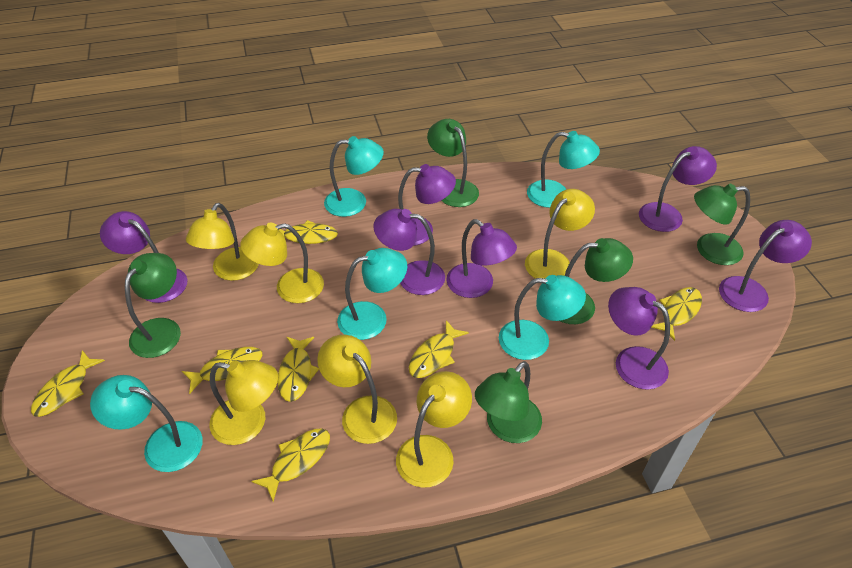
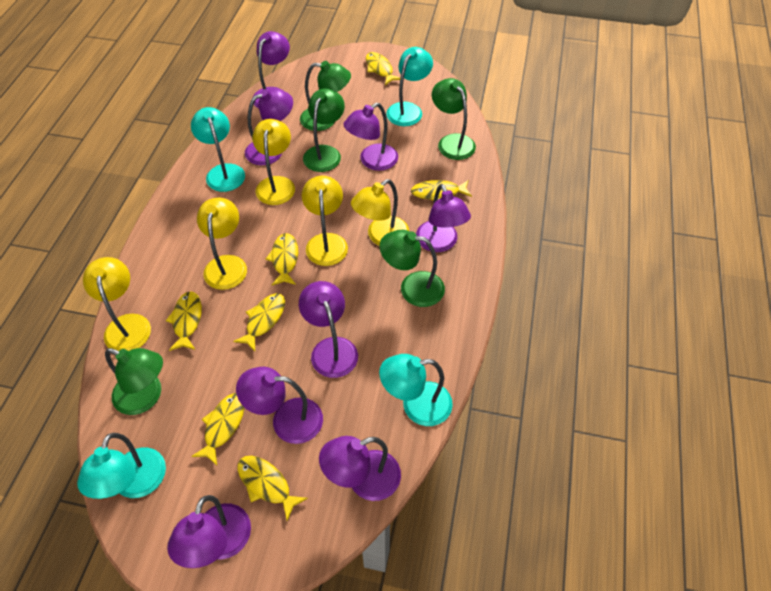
purple lamp: [100,211,187,303] [373,209,445,295] [398,164,456,246] [446,219,517,298] [608,287,670,390] [639,146,717,232] [719,220,812,312] = 7 -> [167,495,251,568] [236,367,323,444] [245,88,293,165] [253,31,290,108] [299,281,358,378] [319,436,401,501] [343,103,398,171] [416,184,471,252] = 8
turquoise lamp: [90,375,203,472] [324,136,384,217] [337,248,407,340] [499,275,586,360] [527,131,600,208] = 5 -> [77,433,166,499] [191,107,245,192] [379,354,453,426] [386,47,433,126] = 4
yellow lamp: [186,203,259,281] [209,360,278,445] [240,222,324,303] [317,335,397,444] [396,371,472,488] [525,189,595,279] = 6 -> [83,257,151,351] [197,197,247,290] [252,119,295,205] [302,176,348,266] [351,179,409,246] = 5

